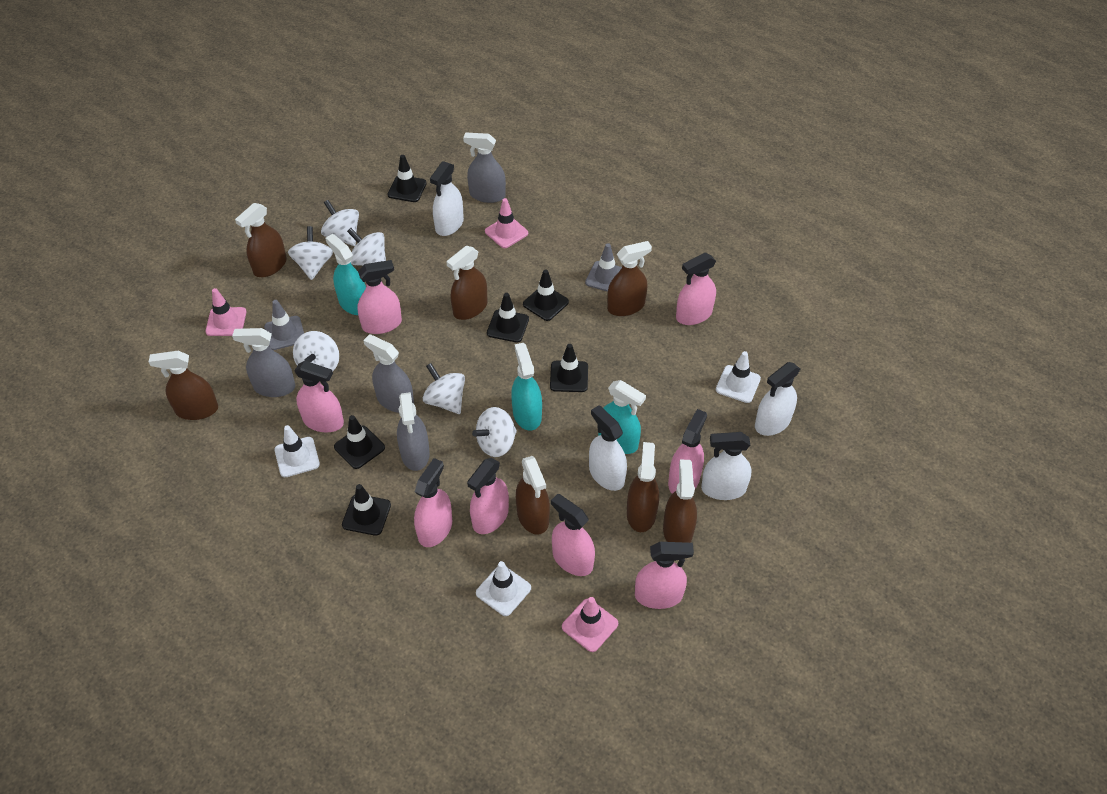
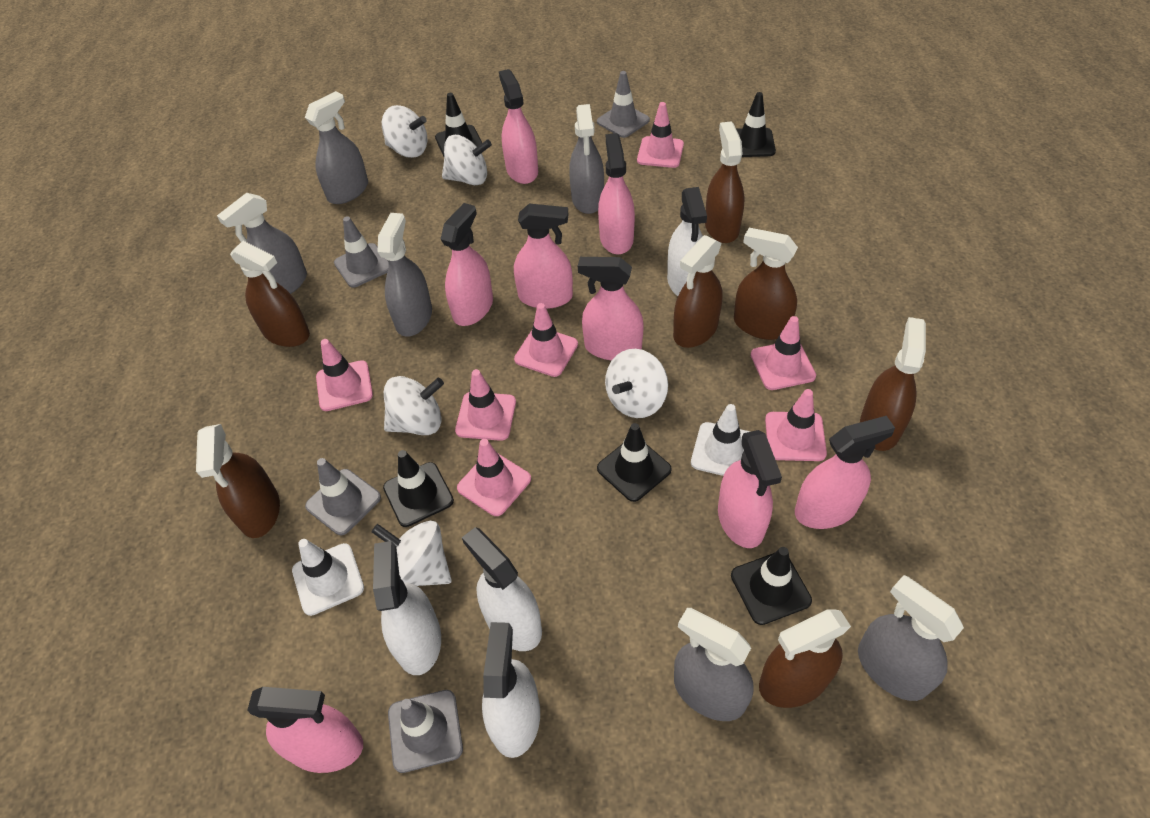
black traffic cone: [334,415,385,469] [342,484,391,536] [388,155,427,202] [487,293,529,343] [523,269,569,321] [550,344,588,392] = 6 -> [383,450,454,527] [435,93,482,156] [597,423,672,502] [731,547,812,625] [736,92,776,157] = 5
grey spray bottle: [232,328,295,397] [363,334,414,413] [397,392,430,471] [463,132,506,203] = 4 -> [217,193,307,294] [305,91,368,204] [377,213,432,337] [569,104,604,214] [674,608,754,721] [858,575,964,701] = 6
grey traffic cone: [264,300,304,350] [585,243,622,292] = 2 -> [305,458,381,535] [334,216,389,288] [388,690,463,773] [597,71,650,138] = 4
pink traffic cone: [205,288,247,336] [485,198,528,248] [562,597,618,652] = 3 -> [316,339,373,411] [455,369,516,441] [457,439,531,516] [514,303,578,377] [637,102,684,168] [751,316,816,390] [765,389,827,461] = 7
turquoise spray bottle: [325,234,366,315] [511,343,542,431] [598,380,646,454] = 3 -> none = 0
white spinning top: [288,226,333,280] [293,331,339,372] [321,200,359,246] [347,228,386,266] [423,363,465,414] [472,407,517,457] = 6 -> [371,521,452,586] [382,105,427,158] [384,376,444,435] [442,135,492,185] [605,349,668,418] = 5
white traffic cone: [274,425,320,477] [476,561,531,616] [716,351,761,403] = 3 -> [292,539,364,616] [691,404,750,476] = 2

